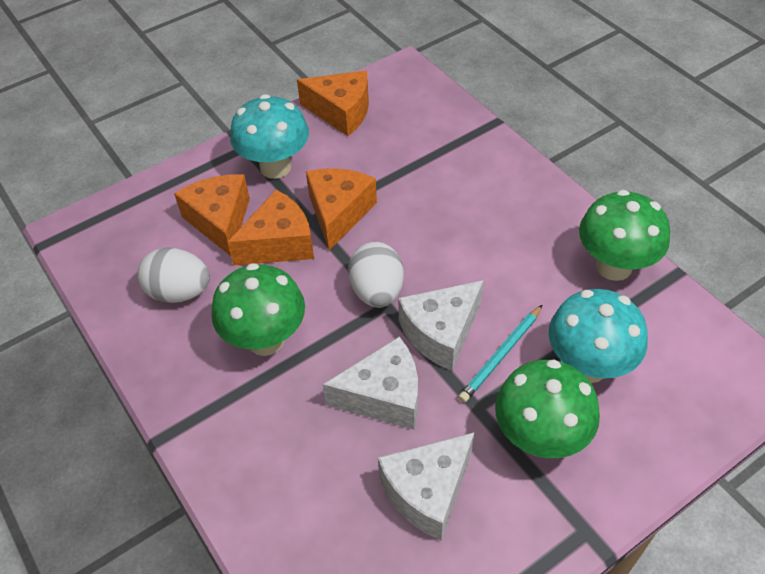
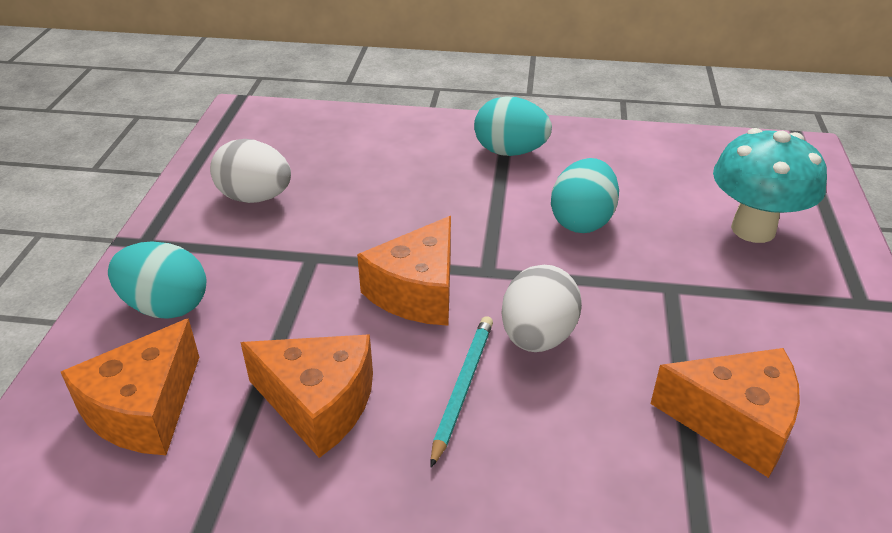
green mushroom: [211,263,305,356] [495,360,600,458] [579,190,670,281] = 3 -> none = 0
turquoise egg: none = 0 -> [108,241,207,319] [474,96,552,156] [551,158,619,233] = 3
turquoise mushroom: [230,94,309,179] [549,289,648,383] = 2 -> [713,128,827,243] = 1
white cheese: [323,336,418,430] [378,433,474,540] [398,280,483,371] = 3 -> none = 0

